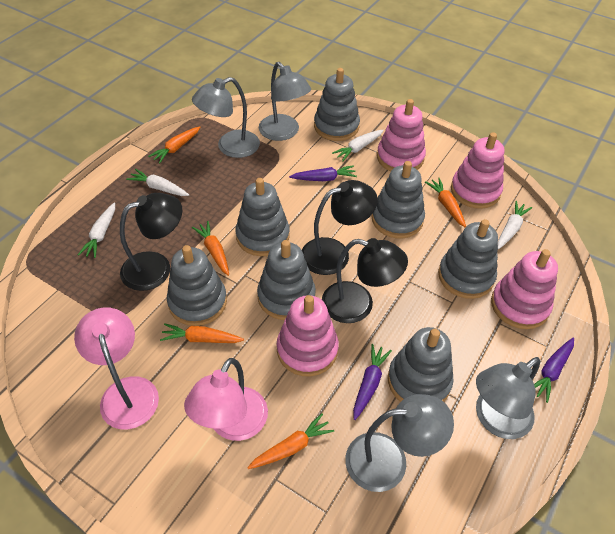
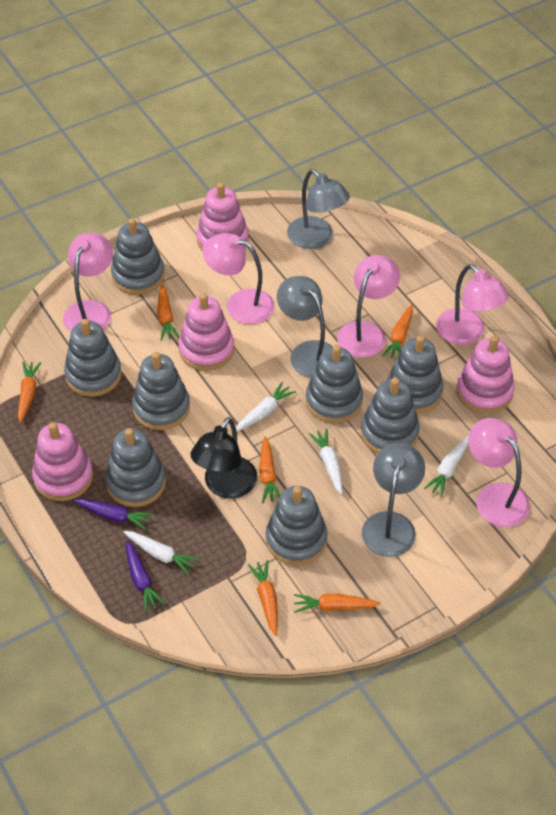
black lamp: [120,193,182,291] [302,180,378,275] [322,238,408,323] = 3 -> [190,417,257,499] = 1
grey lamp: [192,77,260,158] [259,62,311,141] [345,394,454,492] [476,357,540,439] = 4 -> [277,276,333,378] [287,169,350,249] [362,443,425,557] = 3
grey stacking toy: [167,245,227,326] [236,178,290,256] [257,240,316,320] [314,68,360,141] [372,161,425,238] [388,327,454,402] [438,219,498,299] = 7 -> [64,319,122,397] [105,428,166,507] [111,218,165,295] [132,352,190,430] [266,486,328,565] [306,345,363,423] [361,377,420,453] [387,335,443,413] = 8
orange carrot: [148,126,200,164] [160,323,244,343] [192,221,229,276] [247,413,334,469] [425,178,466,228] = 5 -> [18,362,41,423] [157,285,179,341] [248,560,278,636] [259,437,280,503] [294,594,380,613] [382,304,413,358] = 6
pink lamp: [74,307,159,429] [184,358,268,441] = 2 -> [63,233,113,332] [202,233,275,324] [337,255,400,358] [436,264,509,345] [468,418,530,527] = 5
purple carrot: [289,165,357,181] [353,344,392,420] [534,338,574,403] = 3 -> [74,499,153,530] [126,541,165,612] = 2

